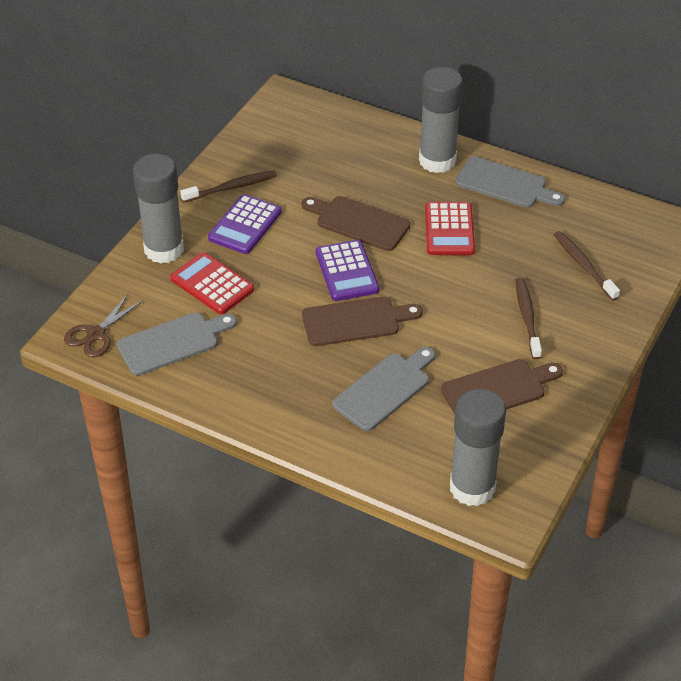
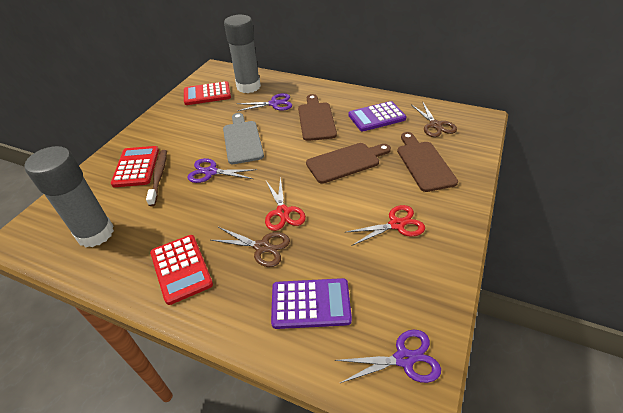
brown scissors: [64,293,144,357] = 1 -> [211,227,290,267] [412,103,457,137] = 2
brown toothbrush: [180,170,277,202] [516,278,542,359] [554,231,620,301] = 3 -> [146,150,167,206] = 1
grey cutting board: [117,312,237,376] [332,347,435,431] [455,156,565,207] = 3 -> [223,113,264,164] = 1
grey glue stick: [133,154,184,264] [419,67,463,173] [450,389,506,506] = 3 -> [24,146,114,248] [224,15,261,93] = 2
purple scissors: none = 0 -> [187,158,257,183] [236,93,292,111] [334,330,441,383] = 3
red calculator: [170,252,254,314] [425,202,475,255] = 2 -> [111,146,159,187] [150,235,213,305] [184,81,231,105] = 3
red scissors: none = 0 -> [265,177,306,231] [346,205,425,246] = 2

